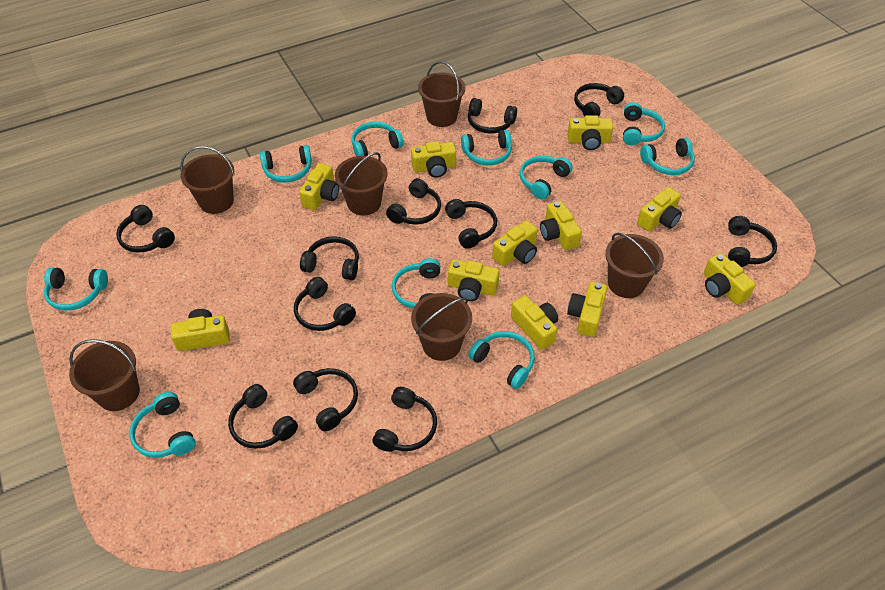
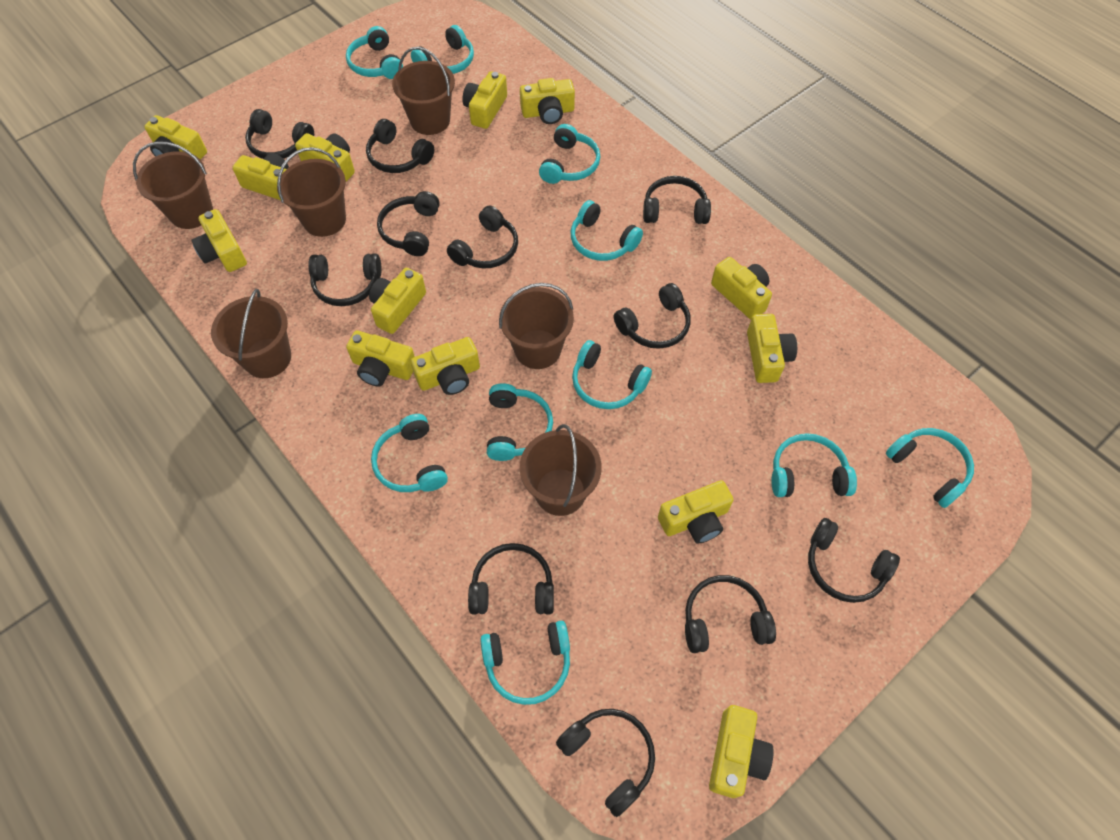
yellow camera: [171,309,230,351] [299,163,339,210] [411,141,456,178] [448,259,500,301] [492,220,538,266] [511,295,558,350] [540,201,582,250] [567,115,613,150] [567,281,607,337] [637,187,682,232] [704,253,756,305] = 11 -> [144,115,207,160] [191,209,247,272] [232,153,289,200] [295,133,355,182] [346,331,415,387] [369,268,426,334] [411,337,480,395] [462,71,507,129] [520,78,575,124] [658,480,734,544] [709,705,774,798] [711,257,772,320] [747,314,797,383] = 13

